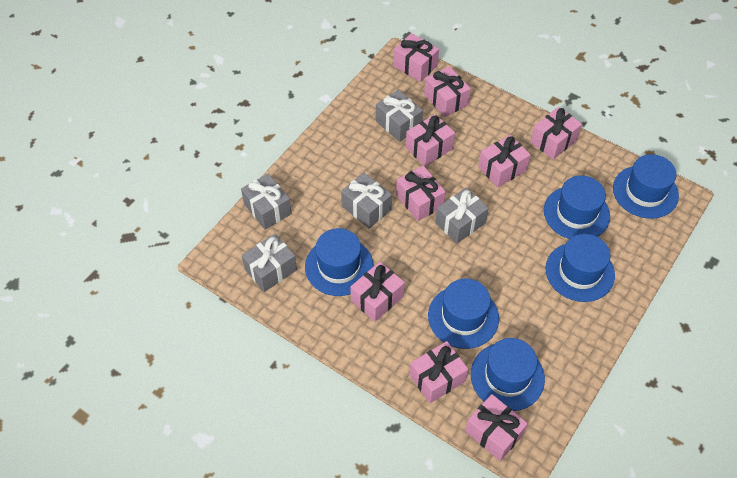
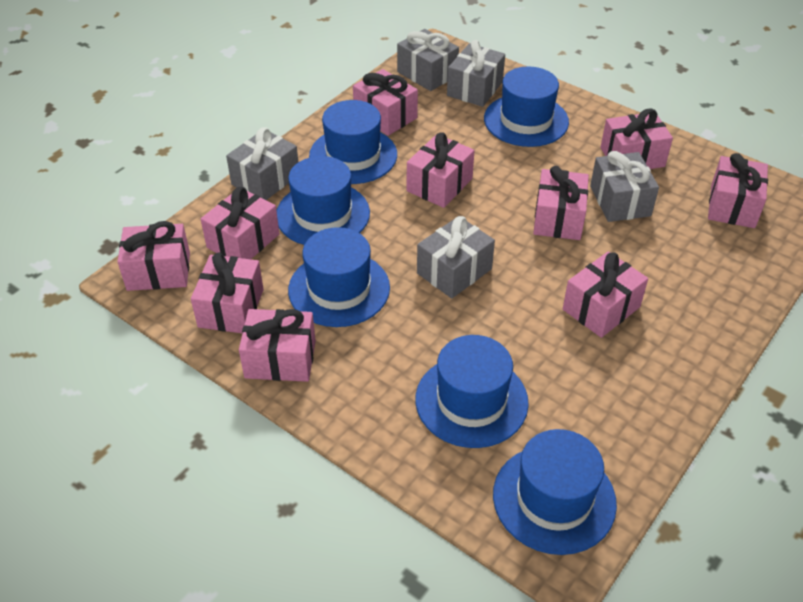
pink gift: [350,262,405,322] [393,33,439,82] [396,166,446,221] [406,114,455,166] [410,341,468,403] [424,66,471,117] [465,394,528,461] [478,135,530,188] [530,107,582,159] = 9 -> [117,221,190,291] [191,252,264,333] [201,187,280,259] [239,309,316,382] [353,69,418,136] [407,132,475,208] [533,166,589,240] [563,251,648,338] [601,108,673,169] [708,153,768,228] = 10

